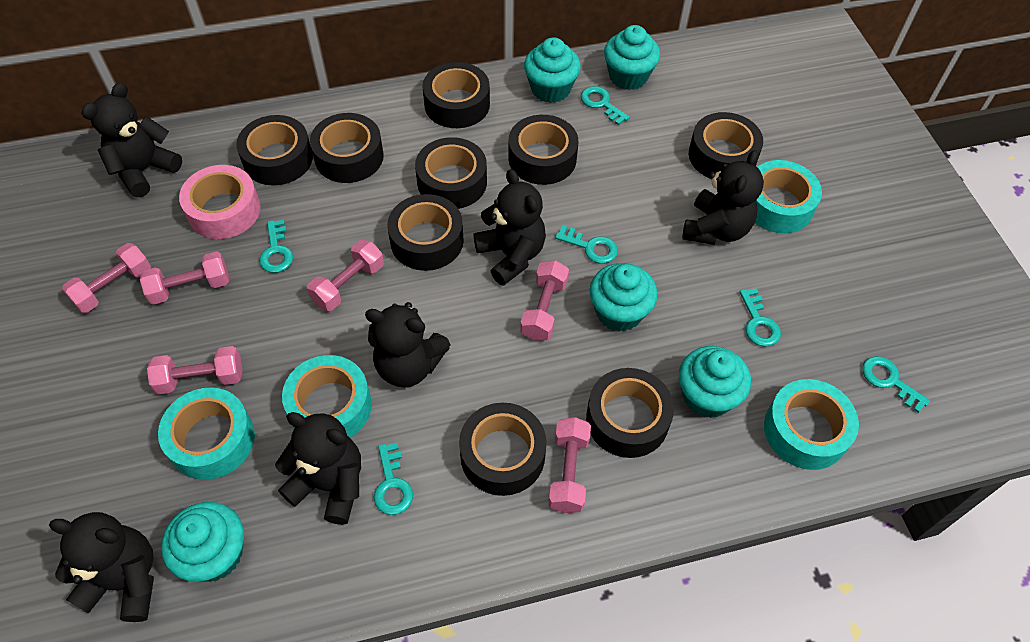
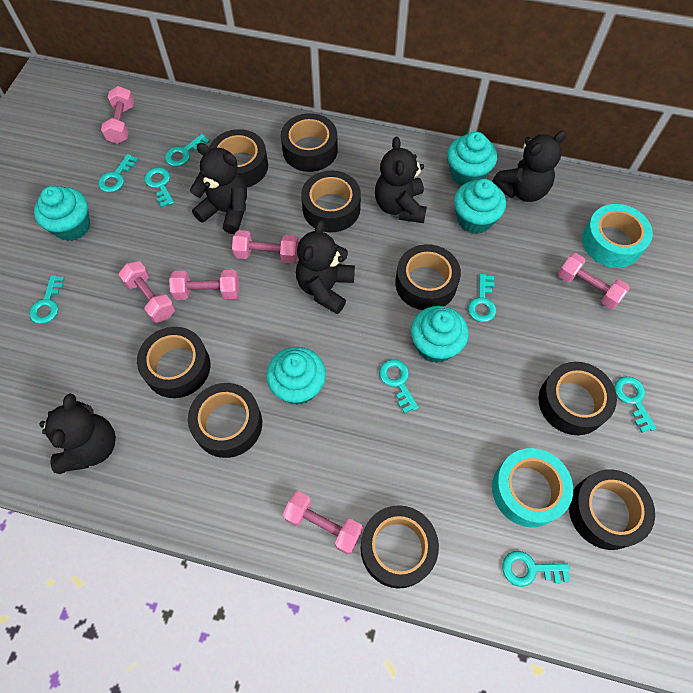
black teddy bear: [49,512,154,622] [82,83,182,197] [275,412,361,525] [365,302,451,387] [474,169,546,286] [682,150,764,245] = 6 -> [39,393,116,474] [190,143,247,234] [296,220,355,314] [375,137,427,223] [492,130,567,202] = 5
pink tape: [179,165,261,239] = 1 -> none = 0
turquoise key: [259,220,293,273] [374,443,413,515] [555,225,618,264] [581,86,630,125] [740,288,781,347] [862,356,930,413] = 6 -> [29,275,65,324] [98,154,138,193] [145,168,174,207] [165,134,210,167] [379,359,419,414] [468,274,496,322] [502,551,570,587] [614,376,657,433] = 8
turquoise tape: [158,388,255,480] [282,355,372,438] [755,160,822,233] [764,379,859,470] = 4 -> [492,448,573,527] [582,204,653,268] = 2

